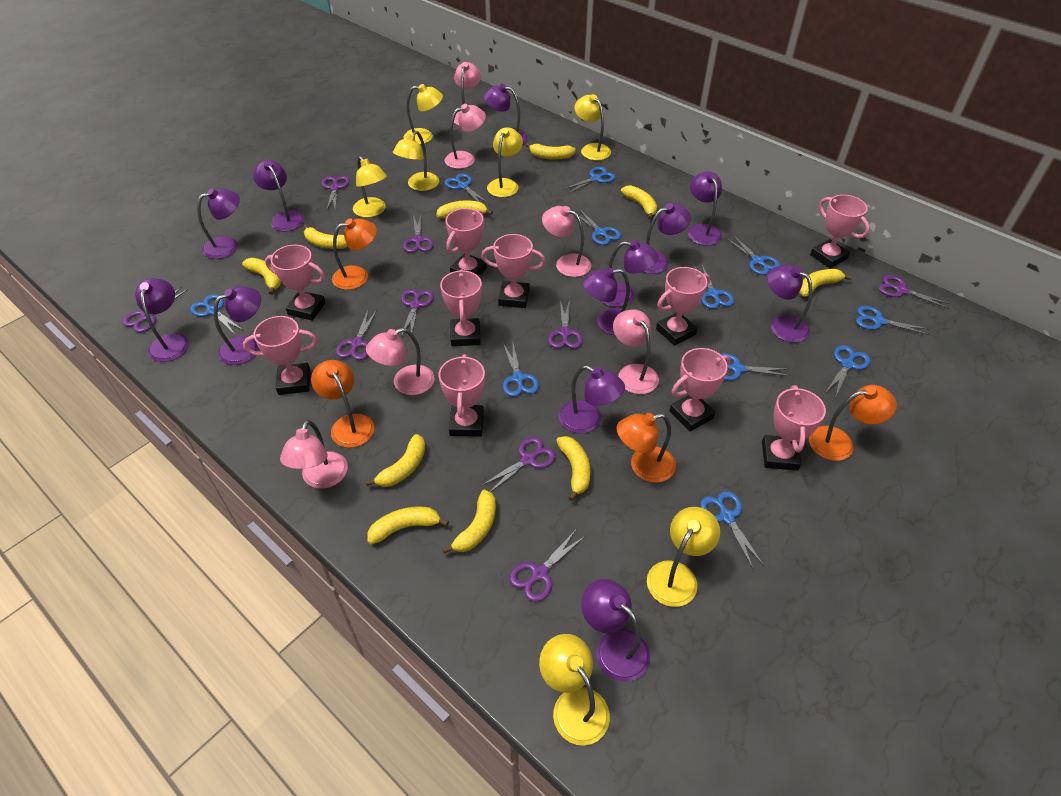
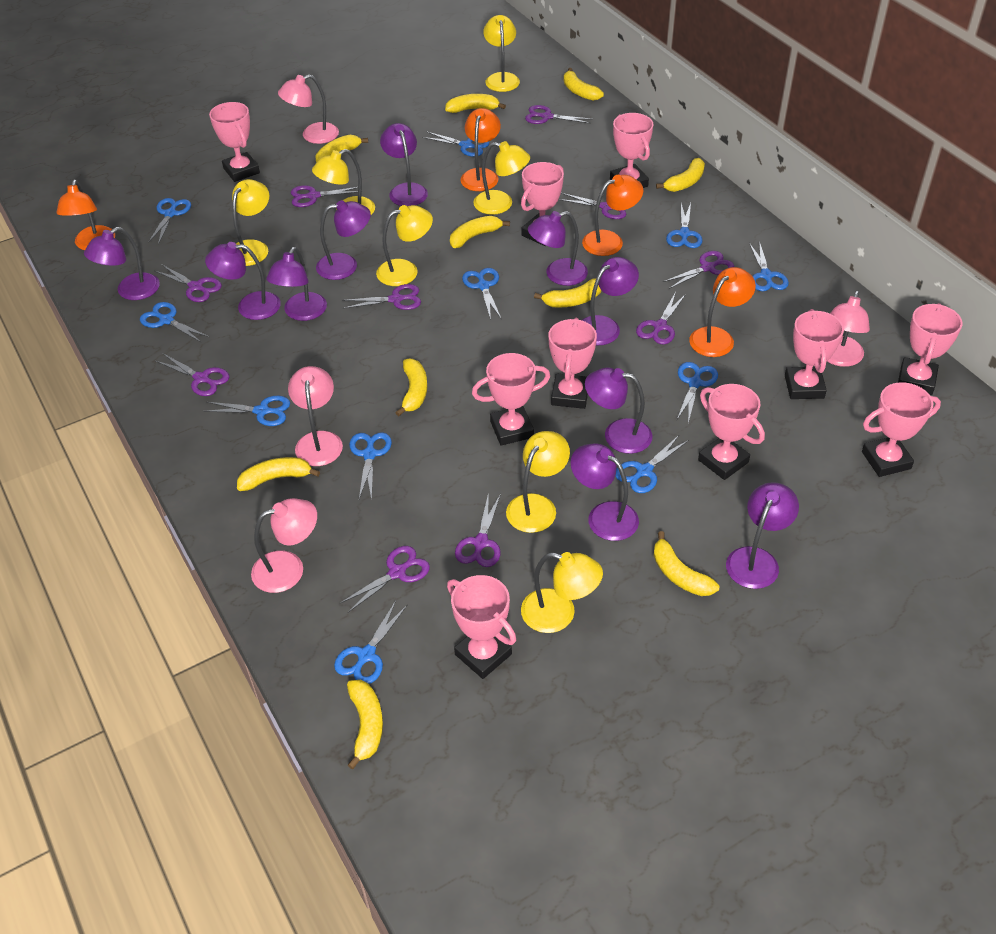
pink lamp: [280,420,348,489] [366,328,435,395] [445,104,486,169] [454,62,481,125] [542,206,591,277] [613,309,659,394] = 6 -> [251,498,317,593] [278,75,339,144] [288,366,343,466] [827,290,870,367] = 4
purple lamp: [135,278,189,362] [197,189,240,259] [214,286,261,365] [253,160,305,232] [484,84,528,144] [559,365,625,434] [581,579,650,682] [583,267,630,335] [600,240,658,307] [644,203,691,274] [688,171,722,246] [767,265,812,342] = 12 -> [84,227,160,300] [205,242,281,320] [266,247,327,321] [316,200,371,280] [380,123,428,206] [528,211,588,286] [571,443,639,541] [582,257,639,345] [585,368,652,454] [726,482,799,589] = 10
purple scissors: [123,287,188,333] [322,176,350,210] [336,310,377,360] [401,289,434,337] [403,215,434,253] [481,437,556,492] [509,530,585,602] [548,299,583,349] [878,275,951,309] = 9 -> [155,264,222,302] [156,354,229,396] [291,185,358,207] [340,546,430,612] [342,284,421,310] [455,492,501,567] [525,105,591,124] [558,193,626,219] [636,292,686,344] [663,251,734,289] = 10

